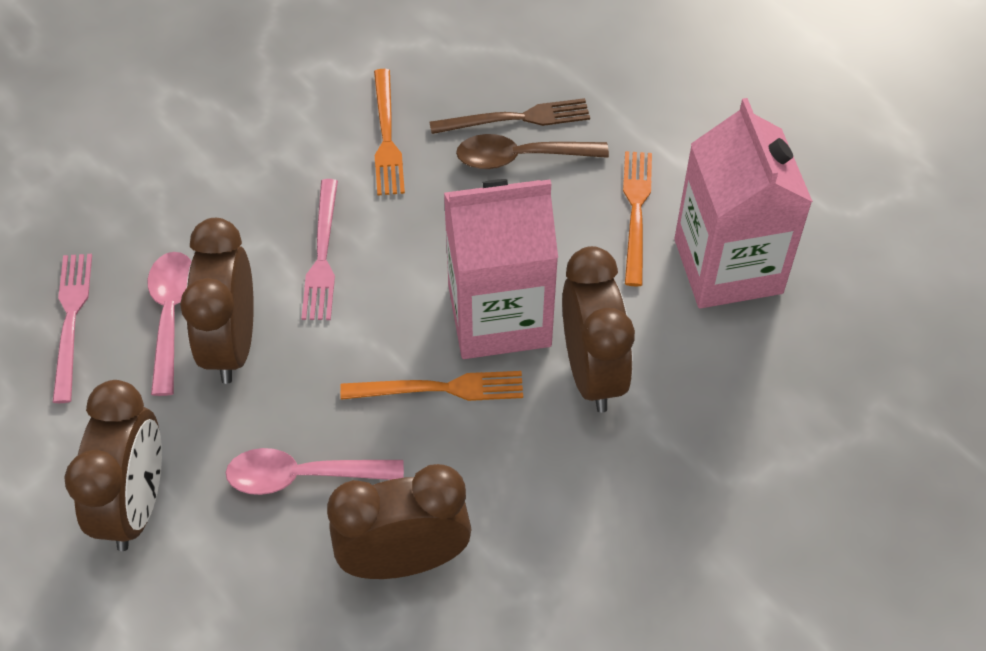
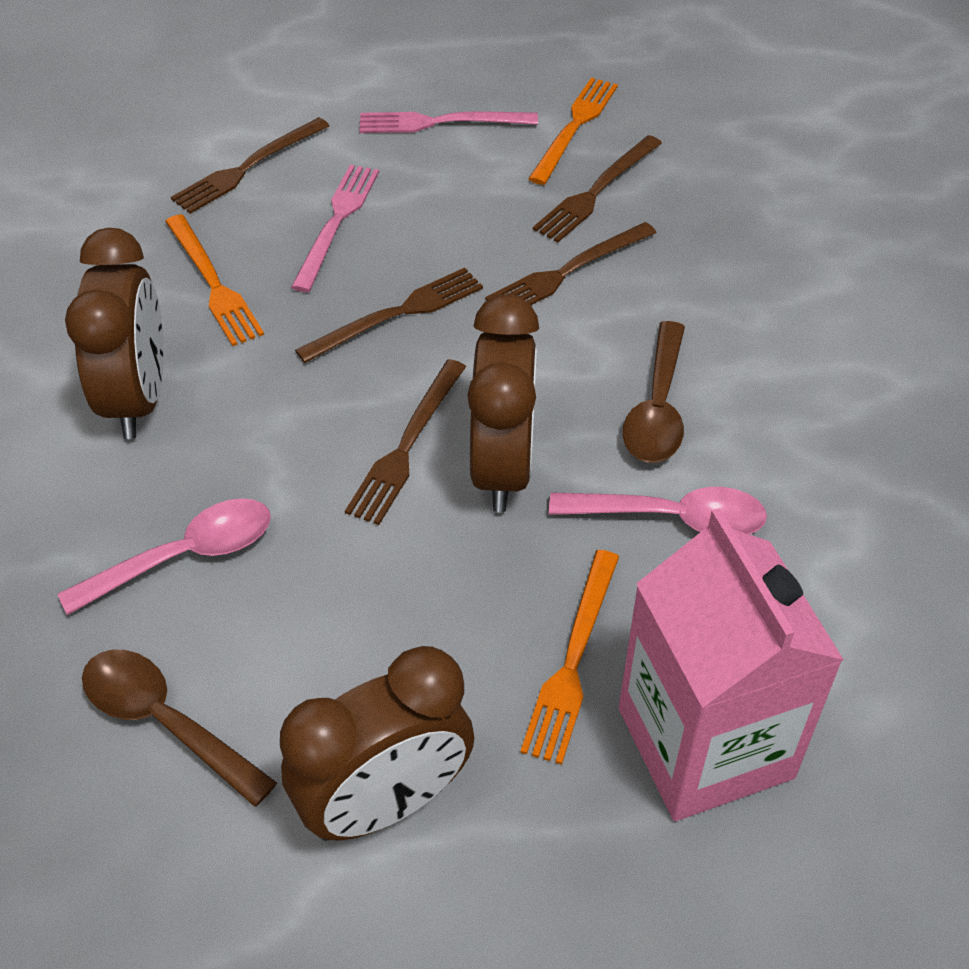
brown clock: [64,380,162,551] [180,218,254,384] [327,464,472,579] [562,246,635,413] = 4 -> [65,228,164,439] [280,646,474,841] [467,294,539,512] = 3
brown fork: [430,98,590,134] = 1 -> [171,117,329,214] [295,268,483,363] [345,359,466,525] [485,222,656,305] [533,135,662,242] = 5
brown spoon: [456,134,609,169] = 1 -> [82,650,277,807] [623,321,685,463] = 2
pink carton: [444,179,558,359] [674,98,813,309] = 2 -> [619,508,844,821] = 1

